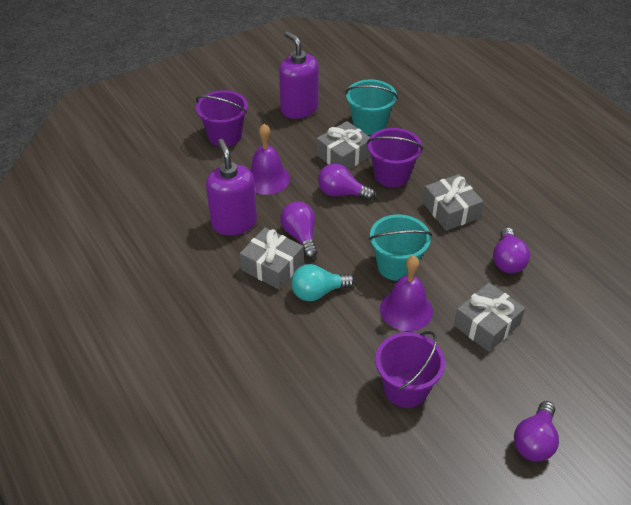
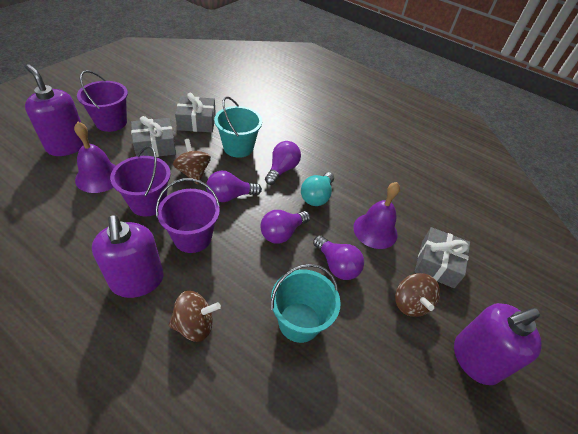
brown spinning top: none = 0 -> [168,291,221,342] [173,139,211,185] [395,273,440,317] = 3
grey gift: [240,227,304,290] [317,121,371,170] [423,174,483,231] [454,283,525,352] = 4 -> [131,116,176,157] [175,93,216,132] [415,227,470,288] = 3
purple soap dispenser: [206,139,257,235] [279,31,319,119] = 2 -> [25,64,83,156] [92,215,164,298] [454,303,542,385] = 3

